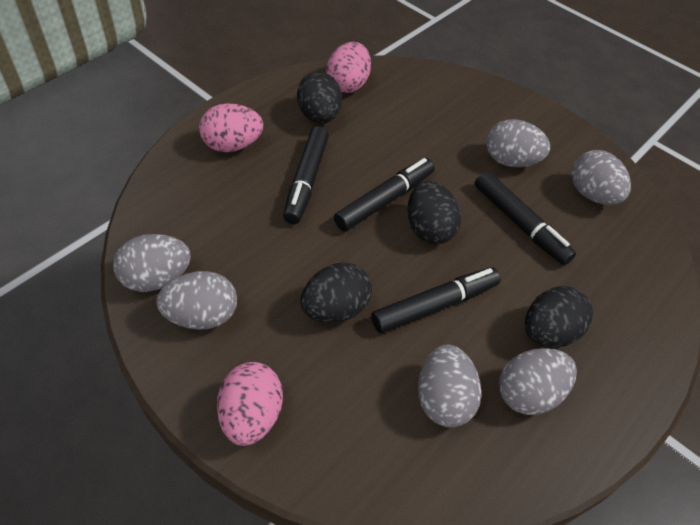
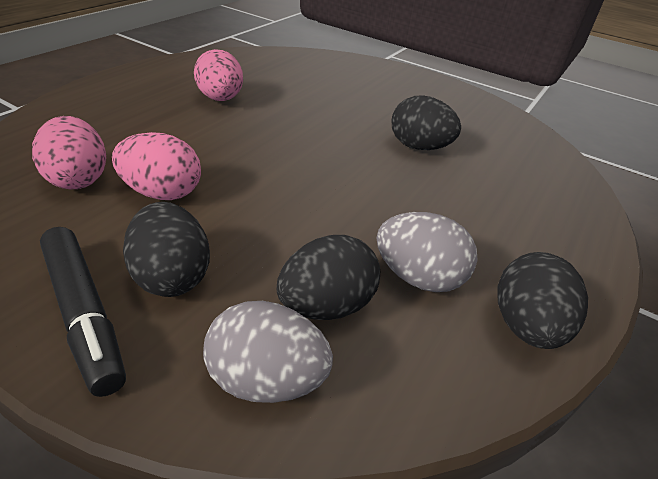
black marker: [283,126,329,224] [334,158,435,231] [371,267,501,333] [475,171,576,265] = 4 -> [40,227,126,397] = 1
grey egg: [113,234,191,292] [156,271,237,330] [418,344,482,428] [486,119,550,167] [499,348,577,415] [571,150,631,205] = 6 -> [203,301,333,403] [376,212,477,292] = 2

